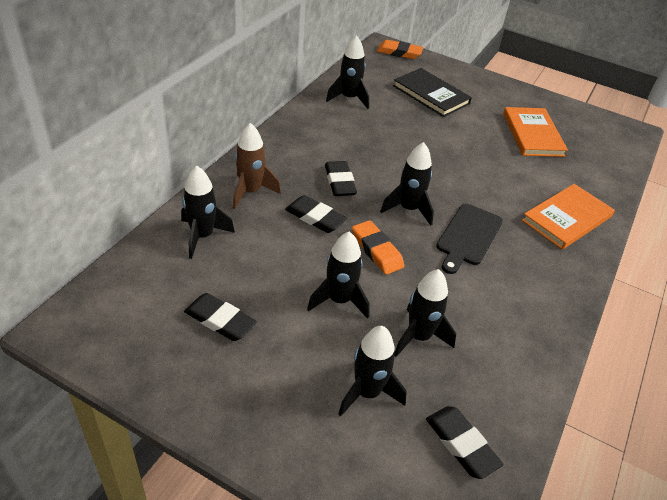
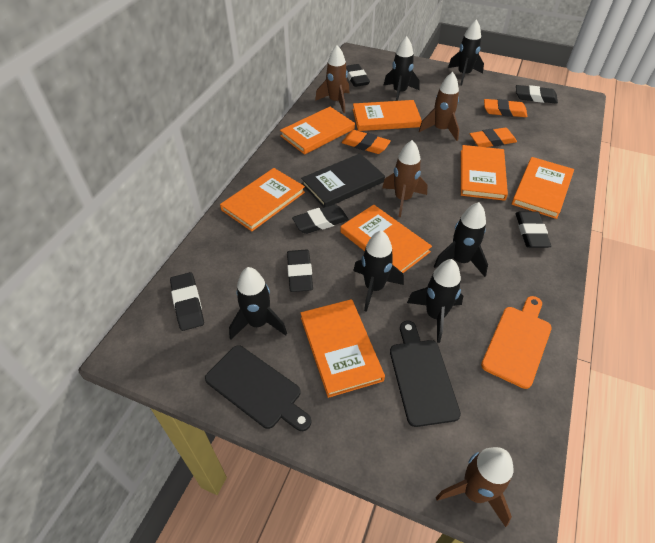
black cutting board: [436,204,503,274] = 1 -> [205,345,311,431] [390,321,461,427] = 2
black eraser: [184,293,257,341] [285,195,347,233] [325,161,357,196] [426,406,503,479] = 4 -> [170,272,204,331] [287,249,313,292] [292,204,349,234] [346,64,370,87] [516,85,558,104] [516,211,551,248] = 6
brown rocket: [233,123,281,209] = 1 -> [315,45,349,113] [382,140,427,217] [419,72,459,141] [436,447,513,527] = 4
orange book: [503,107,568,157] [522,184,615,250] = 2 -> [220,168,305,231] [280,107,355,155] [300,299,385,398] [340,204,432,273] [353,100,422,131] [461,145,508,201] [512,157,574,219] = 7
orange cutting board: none = 0 -> [481,296,552,389] = 1
orange eraser: [352,220,404,275] [377,40,423,59] = 2 -> [342,130,391,154] [470,128,517,147] [484,99,528,117] = 3

